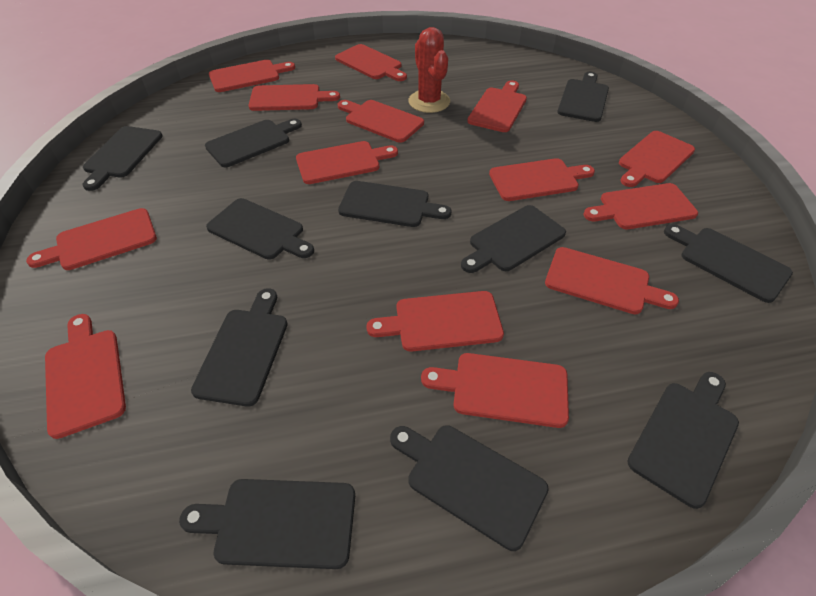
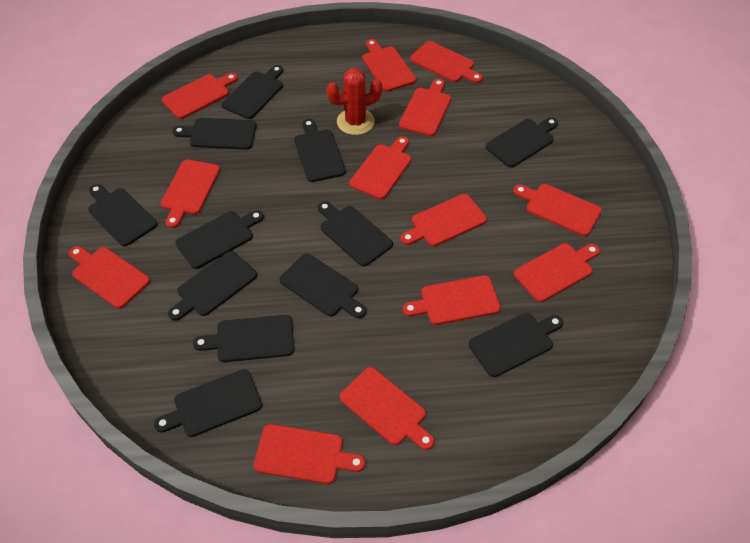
black cutting board: [82,126,163,191] [179,479,355,569] [191,288,288,407] [205,119,302,167] [206,198,314,260] [338,181,451,227] [390,425,549,551] [461,205,566,273] [557,72,609,122] [627,372,739,509] [664,224,793,303] = 11 -> [88,184,157,246] [154,369,262,437] [168,251,257,321] [173,118,256,150] [175,210,264,269] [193,315,294,362] [222,65,283,119] [279,254,366,318] [294,119,346,182] [318,201,393,266] [469,313,563,377] [486,117,558,168] = 12
red cutting board: [26,208,157,270] [45,314,126,439] [209,60,295,92] [249,84,340,111] [296,141,398,184] [335,44,407,81] [338,100,424,143] [366,291,504,352] [421,353,569,428] [467,80,527,132] [489,158,595,201] [545,247,679,314] [583,183,698,229] [619,131,695,187] = 14 -> [69,246,150,309] [161,159,220,228] [162,73,238,119] [254,424,365,484] [340,367,435,450] [349,136,411,199] [362,39,416,91] [399,79,451,136] [400,194,487,246] [402,275,501,325] [410,41,483,83] [513,184,602,236] [514,243,600,302] = 13

